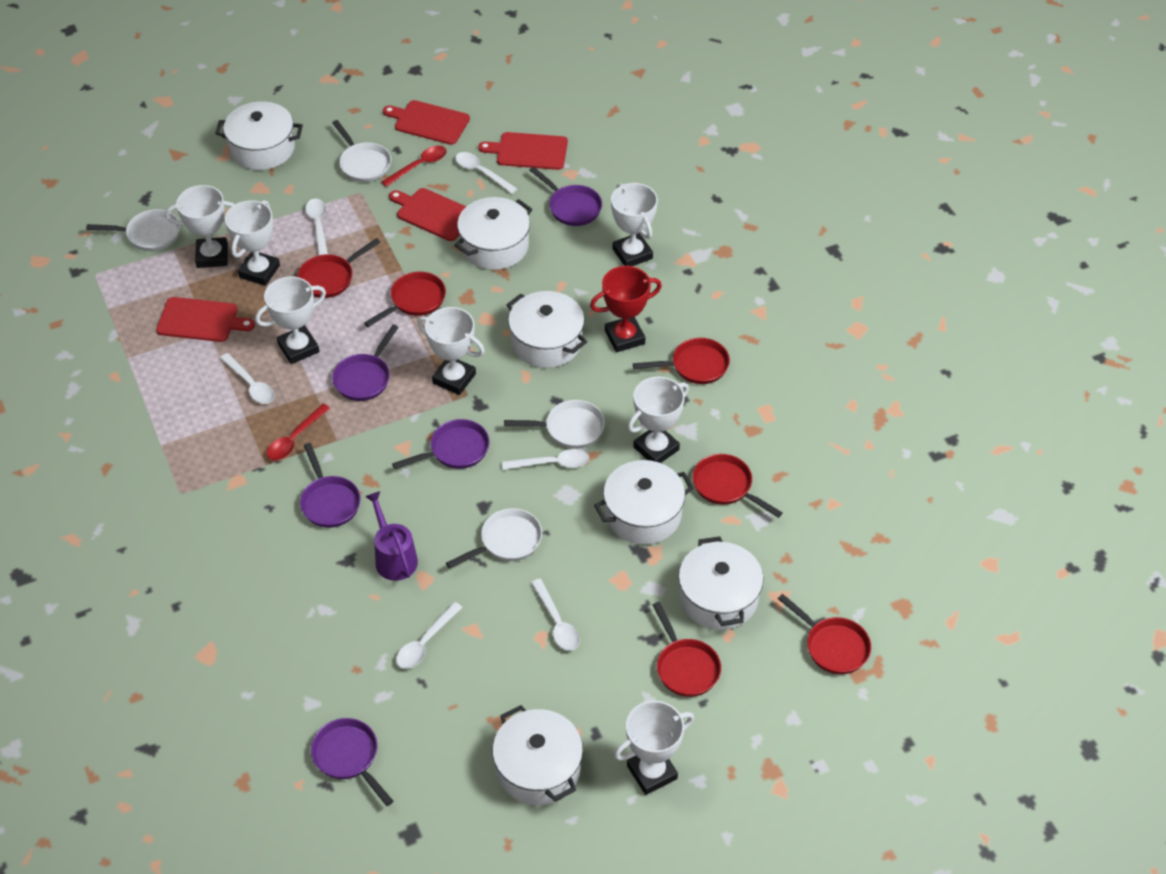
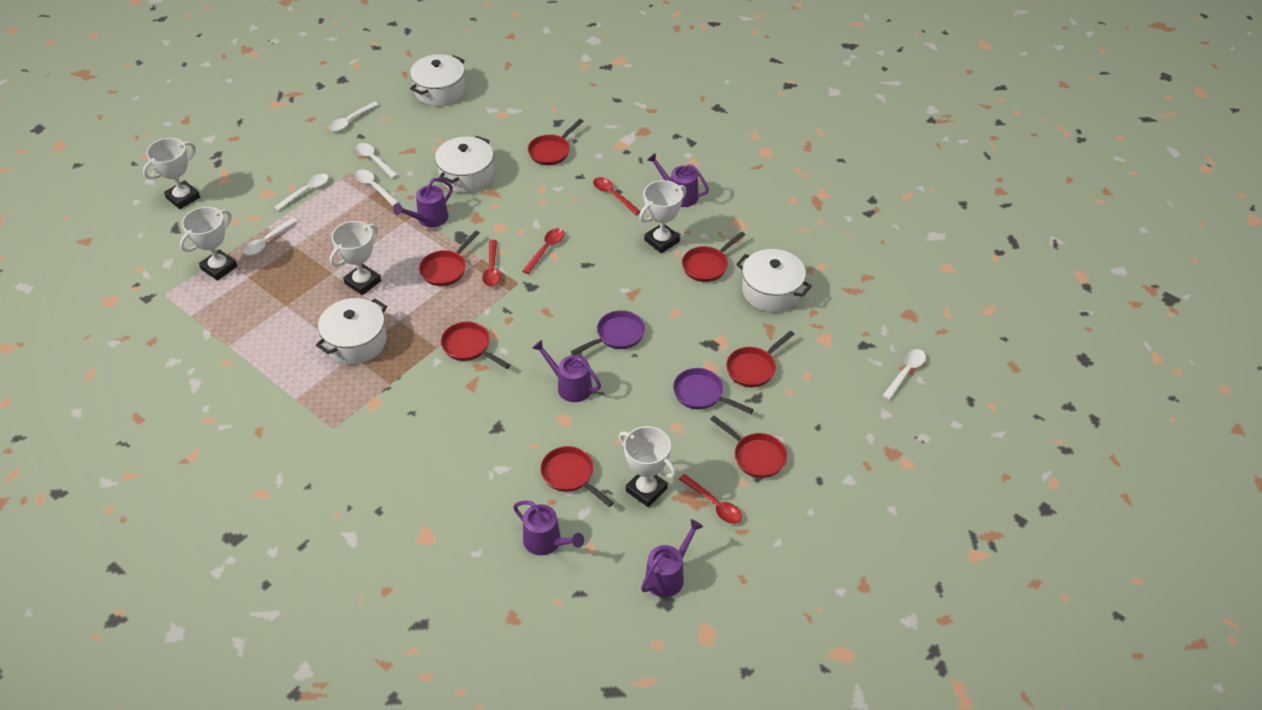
purple pan: [300,443,361,528] [311,718,393,806] [332,325,399,401] [392,419,489,469] [530,167,602,226] = 5 -> [571,310,645,355] [673,368,754,414] = 2
purple watering can: [365,491,418,581] = 1 -> [393,178,453,227] [513,500,584,555] [532,340,601,402] [641,519,703,597] [647,153,709,207] = 5
red cutting board: [156,297,255,342] [383,100,470,145] [389,188,466,241] [478,132,568,170] = 4 -> none = 0
red pan: [298,238,381,298] [364,272,446,327] [633,338,730,384] [653,602,721,697] [692,454,783,518] [778,594,871,674] = 6 -> [419,231,480,286] [441,322,510,369] [528,119,583,165] [540,446,614,507] [682,231,745,282] [710,416,787,478] [726,331,794,387] = 7
red spoon: [267,404,330,460] [381,146,447,187] = 2 -> [482,240,501,287] [522,228,564,274] [593,177,641,215] [679,474,742,524] = 4
red trophy: [590,266,662,352] = 1 -> none = 0
white pan: [86,209,180,251] [332,120,391,182] [446,508,542,569] [504,400,605,449] = 4 -> none = 0
white pot: [215,102,303,170] [455,197,532,270] [492,705,583,805] [506,291,587,368] [594,460,694,545] [678,536,764,630] = 6 -> [316,298,387,364] [410,54,465,106] [435,136,494,193] [736,249,812,312] = 4
white trophy: [165,185,235,268] [225,200,280,286] [255,277,326,364] [417,307,485,395] [611,183,658,266] [614,701,694,795] [628,377,689,463] = 7 -> [143,138,200,209] [180,207,237,281] [330,221,381,295] [619,426,676,507] [639,180,686,253] = 5

